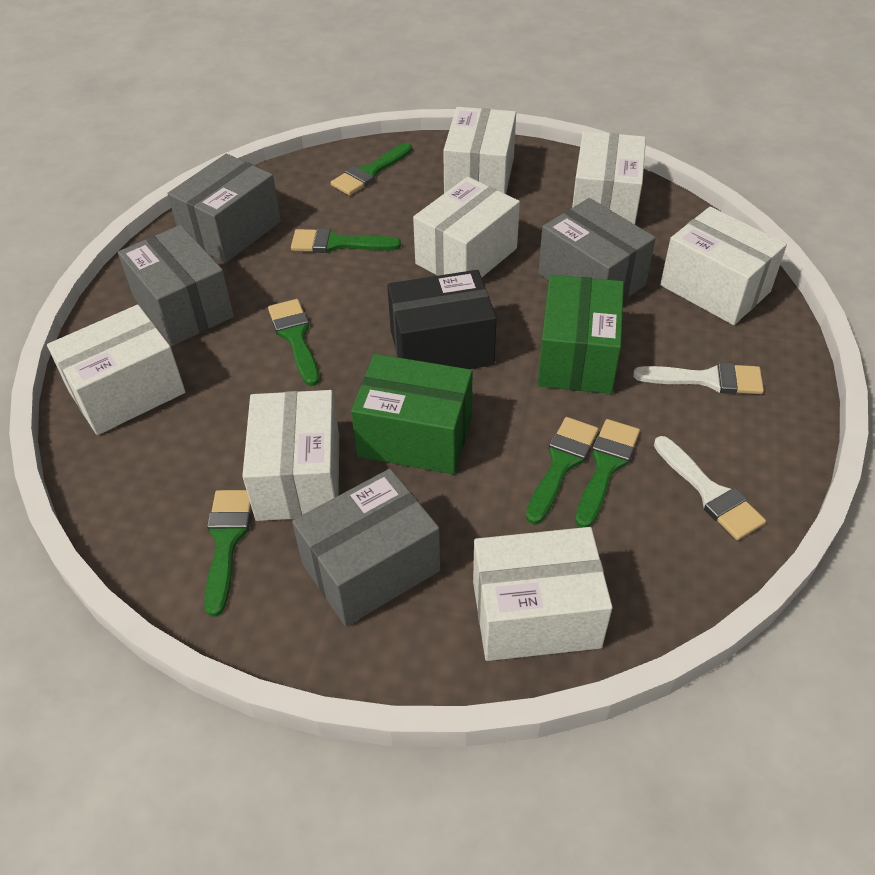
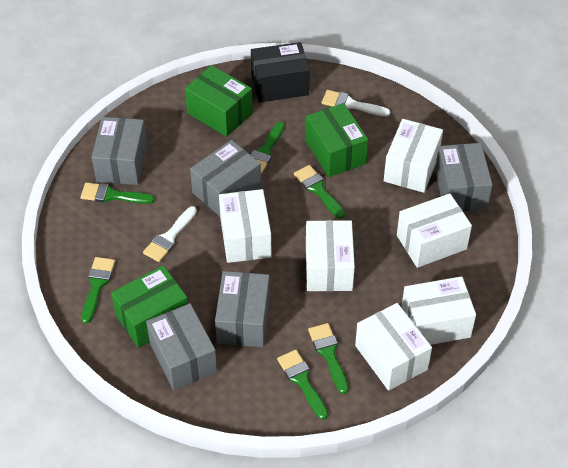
green box: [351,354,473,474] [537,275,624,394] = 2 -> [111,265,188,348] [185,65,253,137] [306,103,368,177] = 3
grey box: [118,225,234,346] [167,154,281,263] [292,469,441,626] [538,198,656,301] = 4 -> [92,117,147,185] [146,303,217,390] [190,140,261,216] [215,271,270,347] [435,143,493,211] = 5
white box: [47,305,185,435] [242,390,339,521] [413,177,520,277] [443,107,516,194] [473,527,613,661] [572,131,646,224] [660,206,787,325] = 7 -> [219,189,272,263] [306,220,355,291] [355,303,432,391] [384,119,443,193] [397,193,472,268] [401,276,476,345] = 6

